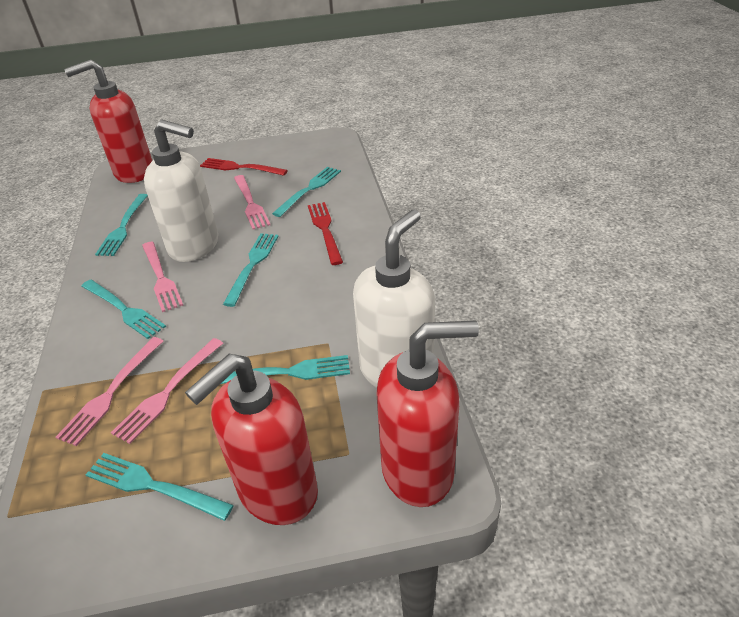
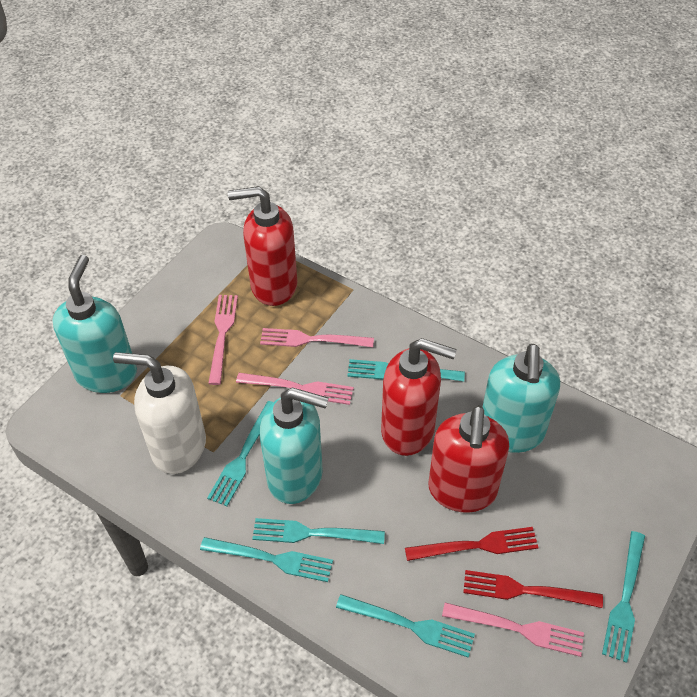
turquoise soap dispenser: none = 0 -> [53,255,137,393] [260,388,329,504] [482,344,560,453] = 3
white soap dispenser: [144,120,218,262] [353,210,435,388] = 2 -> [113,352,206,474] = 1

